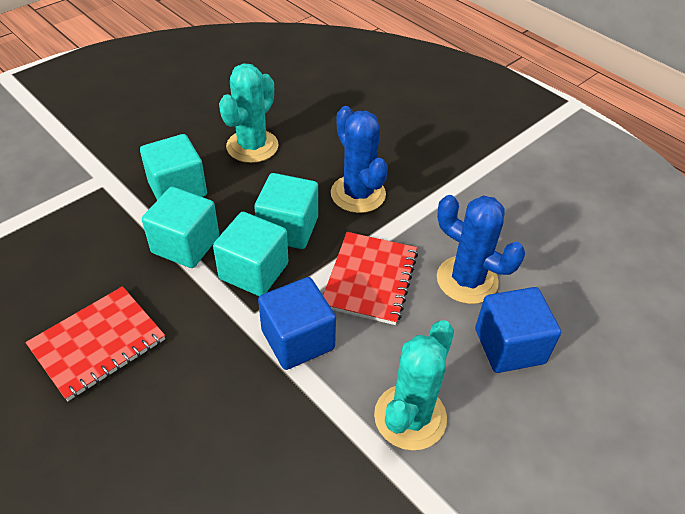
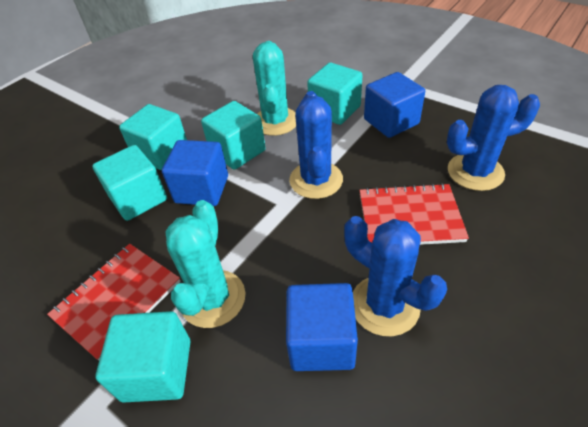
blue cactus: [331,106,388,213] [437,195,525,304] = 2 -> [289,91,343,199] [344,216,447,336] [447,85,540,191] = 3
blue cube: [258,277,336,370] [475,287,561,373] = 2 -> [162,140,228,206] [286,283,358,371] [364,72,425,138] = 3
turquoise cube: [140,134,207,200] [142,187,219,268] [213,212,288,296] [254,173,318,249] = 4 -> [92,145,167,221] [96,311,191,402] [119,104,187,170] [201,101,266,170] [307,63,363,125] = 5

